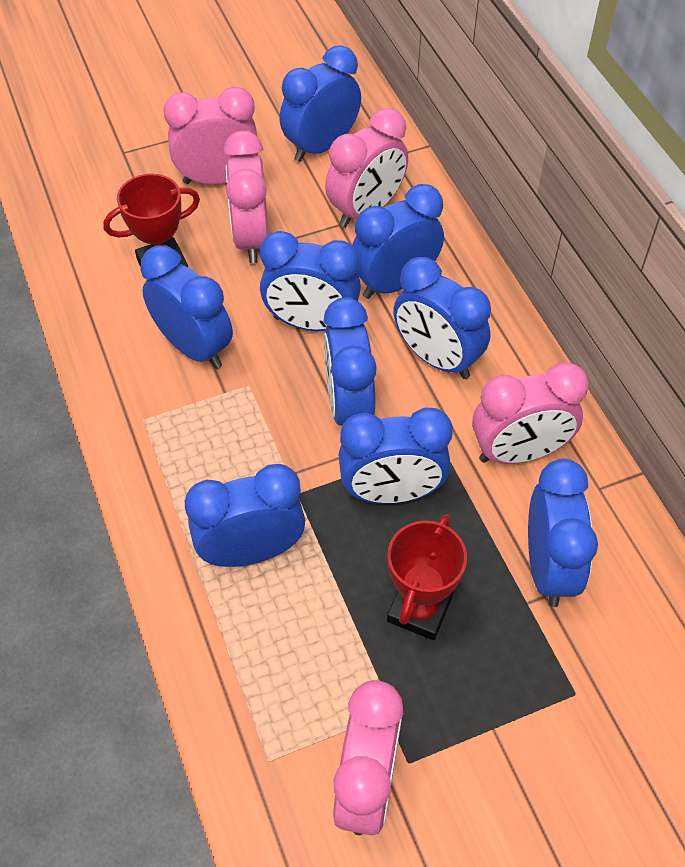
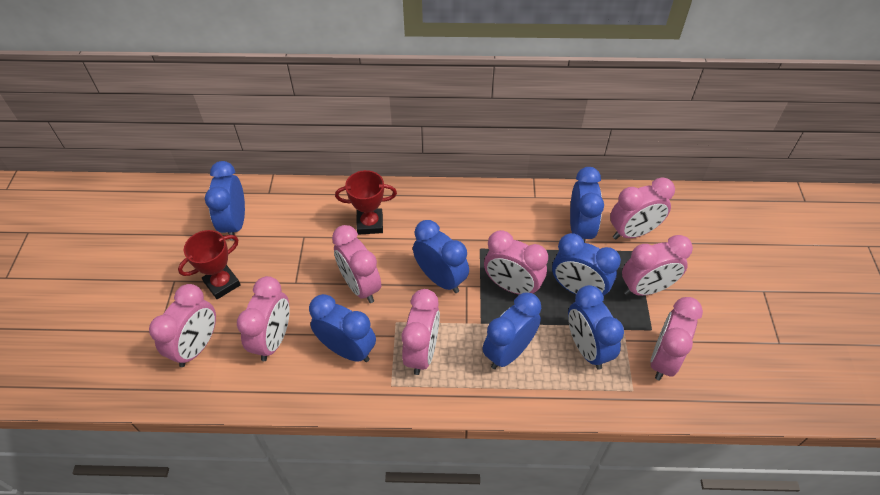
blue clock: [140,245,233,369] [185,464,305,567] [260,231,361,331] [280,45,361,162] [324,297,377,426] [339,408,453,504] [352,184,444,299] [393,257,491,379] [528,459,598,607] = 9 -> [205,161,245,241] [309,294,376,362] [413,220,469,293] [483,292,541,369] [552,233,621,296] [568,285,624,370] [570,167,604,243] = 7
pink clock: [163,86,258,184] [224,131,269,263] [325,108,408,228] [333,680,403,836] [472,362,589,464] = 5 -> [149,284,216,367] [237,276,290,361] [332,225,381,303] [402,289,440,375] [484,230,548,295] [610,178,675,239] [622,235,693,296] [650,297,703,380] = 8

